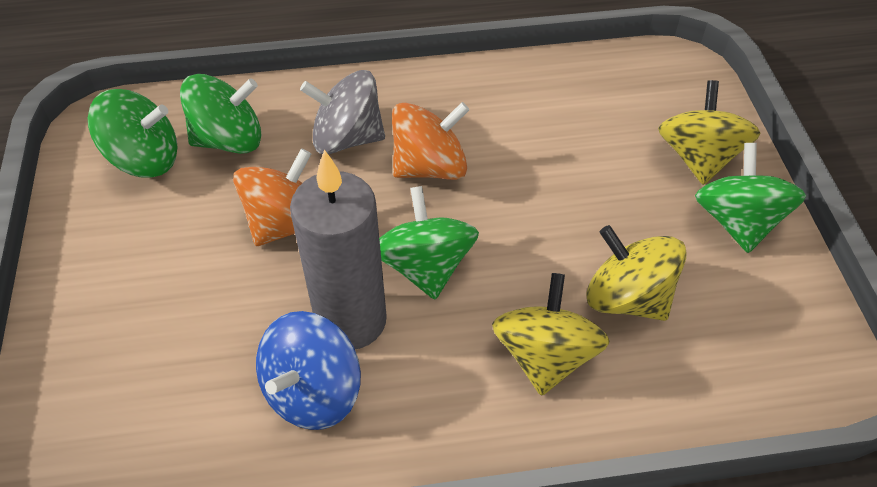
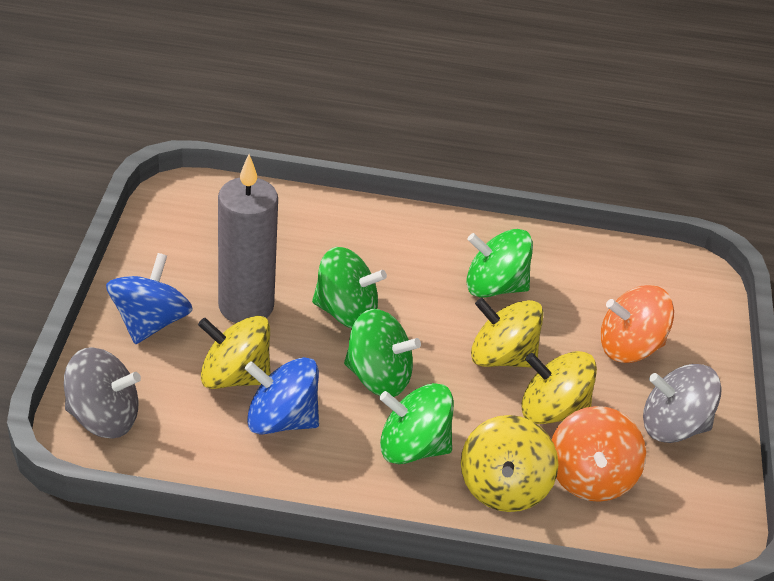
blue spinning top: [256,311,361,430] = 1 -> [106,253,193,344] [245,357,319,435] = 2
grey spinning top: [300,70,385,154] = 1 -> [64,347,141,439] [643,364,722,443] = 2
yellow spinning top: [492,273,609,396] [586,225,687,321] [658,80,761,185] = 3 -> [198,316,271,389] [461,415,558,512] [471,298,544,368] [521,351,597,424] = 4

